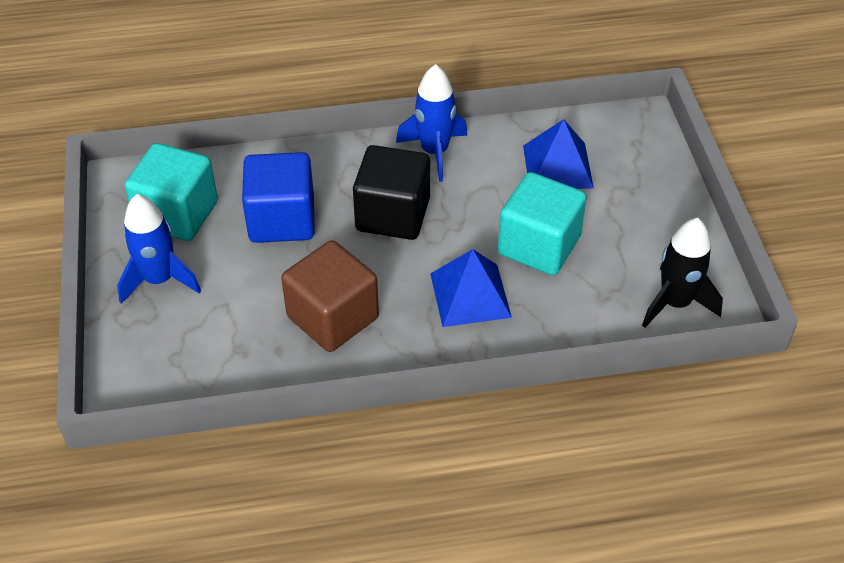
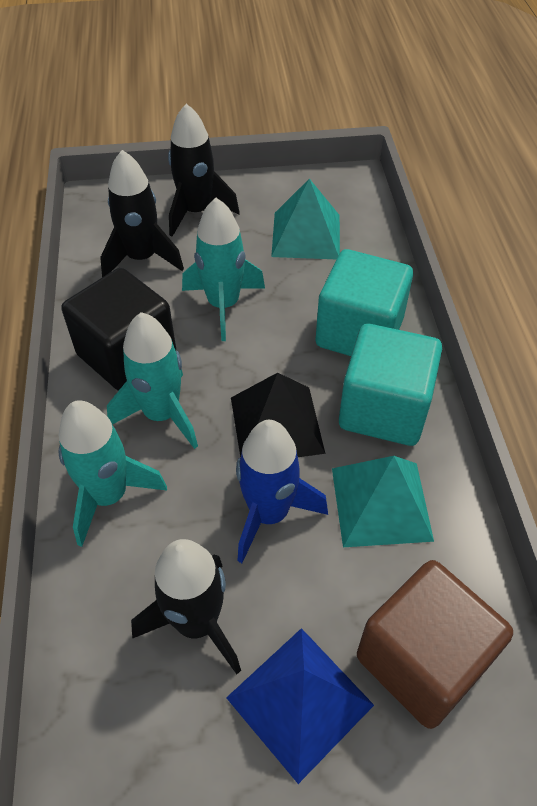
black pyramid: none = 0 -> [231,373,325,458] = 1
black rocket: [642,218,723,328] = 1 -> [100,150,184,277] [131,539,241,674] [168,104,240,237] = 3
blue cube: [242,152,315,243] = 1 -> none = 0
blue pyramid: [430,249,512,327] [523,119,594,189] = 2 -> [226,628,374,784] = 1
blue rocket: [117,194,201,304] [396,64,468,182] = 2 -> [236,420,328,563] = 1
turquoise pyramid: none = 0 -> [271,178,340,259] [332,456,434,547] = 2
turquoise rocket: none = 0 -> [59,400,167,547] [107,312,198,449] [182,198,265,341] = 3

